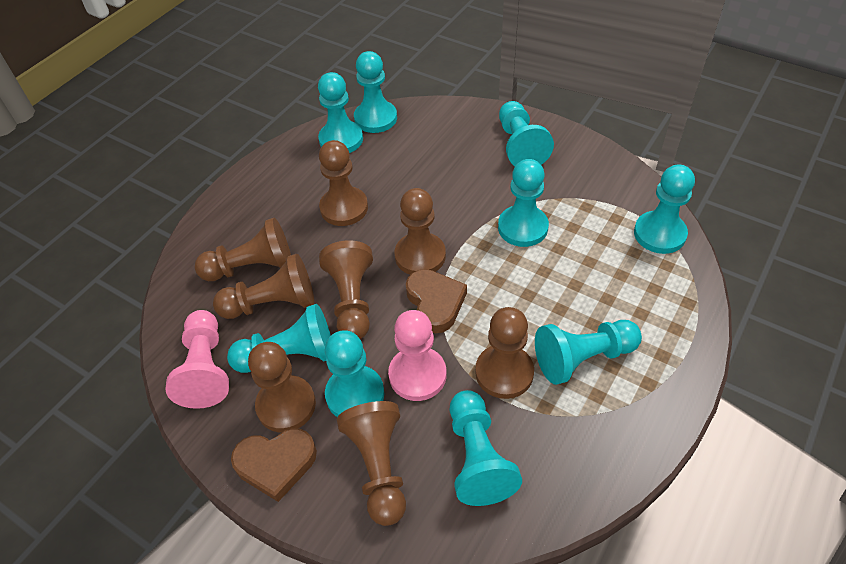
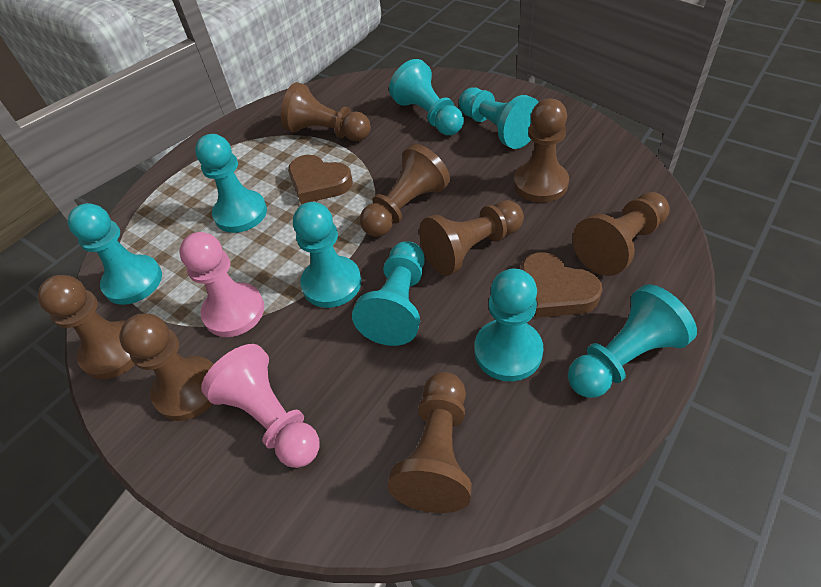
turquoise pawn: [227,304,331,373] [318,72,363,153] [325,330,384,417] [354,51,397,133] [450,390,522,506] [498,159,549,247] [499,101,554,166] [535,320,642,385] [634,164,695,254] = 9 -> [67,203,162,305] [195,134,267,233] [293,202,362,308] [352,241,425,346] [389,59,464,135] [459,87,539,149] [474,268,543,381] [568,284,697,398] = 8

